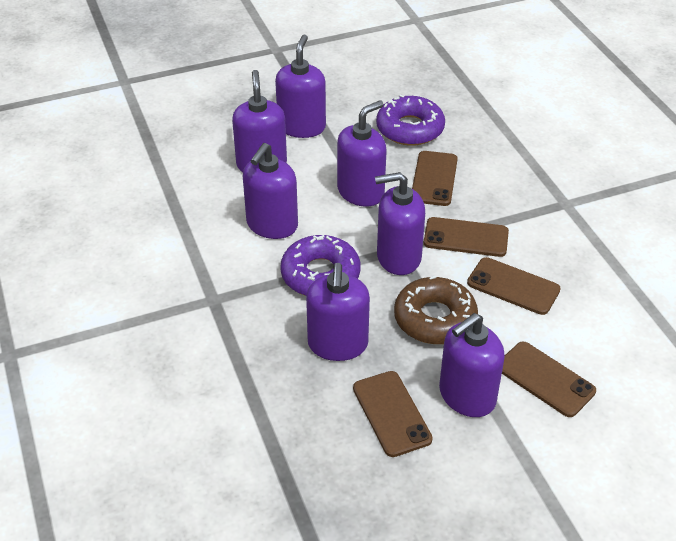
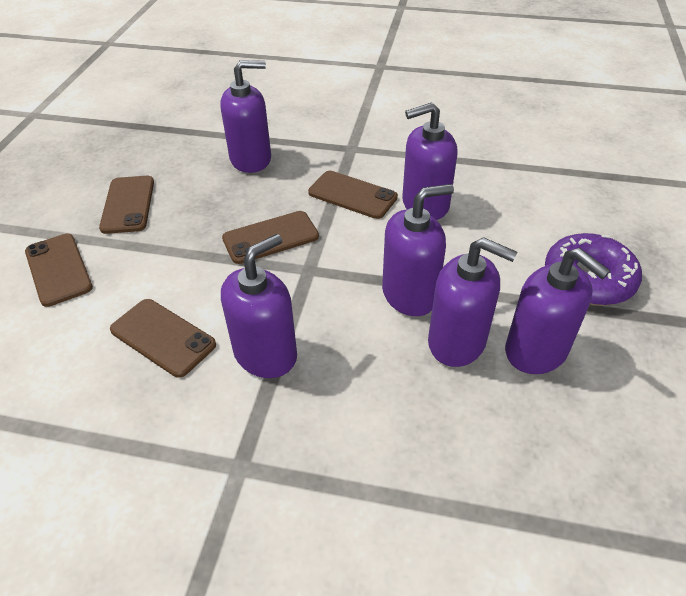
brown donut: [394,276,478,344] = 1 -> none = 0
purple donut: [280,235,360,296] [376,94,445,146] = 2 -> [545,233,642,305] = 1
purple soap dispenser: [232,70,287,172] [243,143,298,239] [275,34,326,138] [306,263,370,361] [337,100,387,207] [375,172,425,275] [439,313,505,417] = 7 -> [220,60,271,173] [221,234,297,378] [382,184,454,316] [402,102,458,220] [428,237,517,367] [505,248,610,374] = 6

